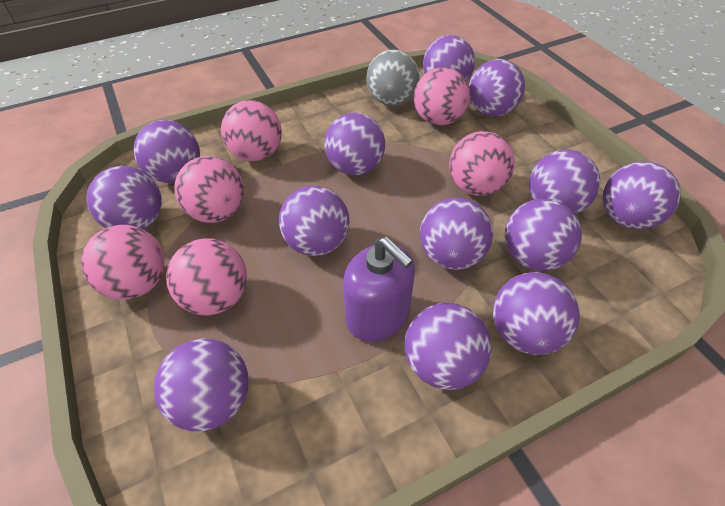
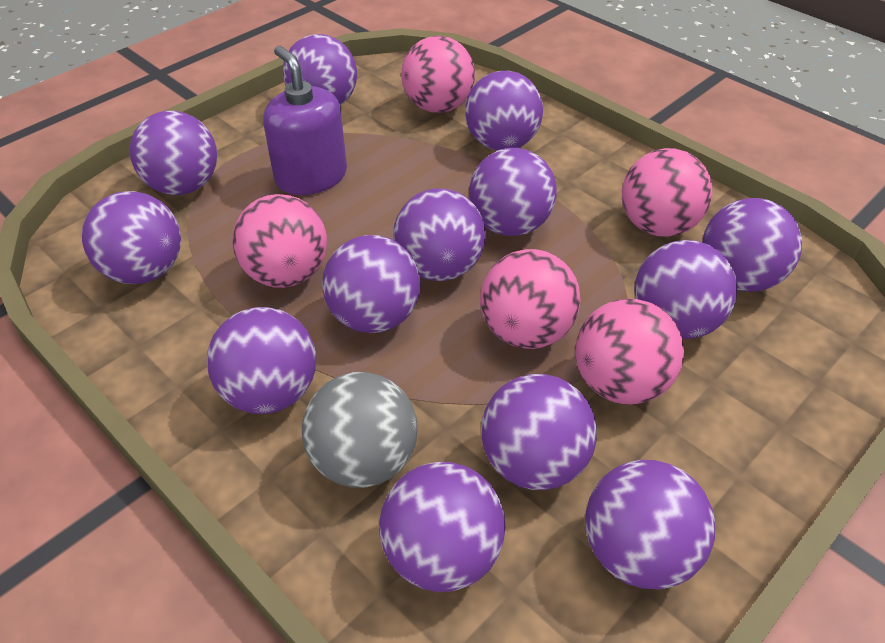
pink ball: [81,225,165,300] [166,238,247,315] [174,156,244,223] [221,100,282,161] [414,67,470,125] [449,131,515,196] = 6 -> [232,194,327,288] [401,36,475,113] [480,249,580,349] [575,299,684,405] [622,148,712,237] = 5

